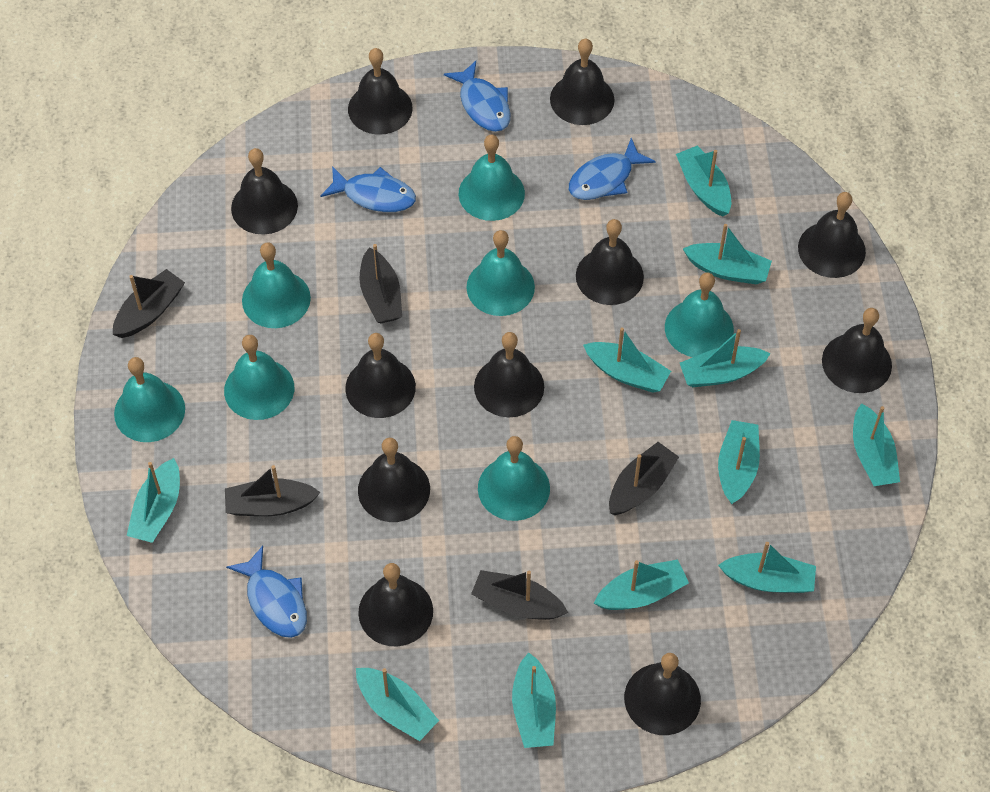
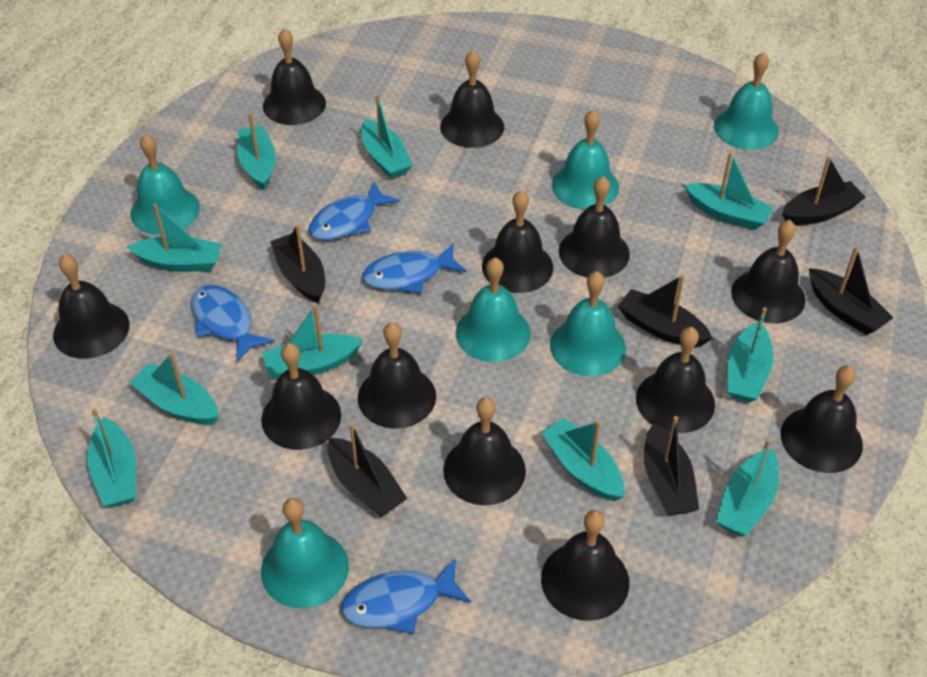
black bell: [231,148,298,235] [345,333,416,418] [348,48,413,135] [358,438,430,522] [358,563,433,646] [474,332,544,417] [550,39,614,125] [576,219,644,305] [624,653,701,735] [798,192,866,278] [822,308,892,393] = 11 -> [53,254,129,359] [261,343,341,450] [263,28,326,125] [358,322,436,429] [440,50,504,148] [443,397,526,505] [482,190,553,293] [541,510,629,621] [559,176,630,278] [636,327,715,433] [731,220,805,324] [781,366,863,473] = 12
black boat: [113,269,185,338] [225,465,321,516] [359,244,402,323] [471,570,568,620] [609,442,679,515] = 5 -> [270,224,325,304] [327,423,408,517] [618,275,713,347] [644,416,699,516] [782,157,865,225] [809,246,894,335] = 6
turquoise bell: [114,357,185,442] [224,335,294,420] [242,243,311,328] [459,134,525,221] [467,230,535,316] [478,436,550,521] [665,272,734,357] = 7 -> [131,134,200,235] [261,498,349,608] [456,257,531,362] [550,271,626,376] [552,110,619,209] [714,52,779,150] = 6
turquoise boat: [127,458,180,543] [356,668,439,741] [512,652,556,748] [583,327,671,393] [594,559,689,610] [676,146,731,217] [680,329,771,387] [683,224,772,284] [718,420,760,504] [718,542,816,593] [853,403,900,486] = 11 -> [87,408,136,507] [127,204,222,272] [129,352,219,425] [237,112,276,190] [262,305,363,379] [361,94,413,179] [541,418,624,501] [685,152,774,230] [716,439,779,537] [728,307,774,402] = 10

